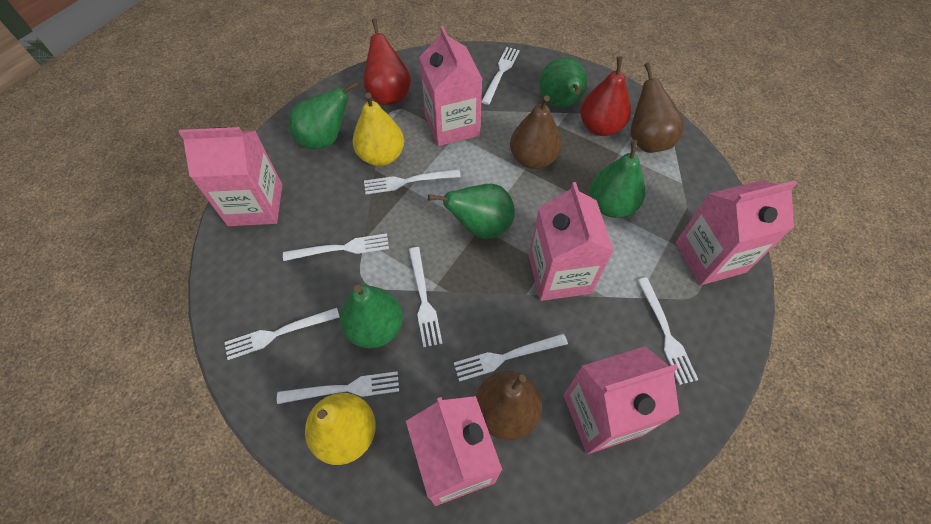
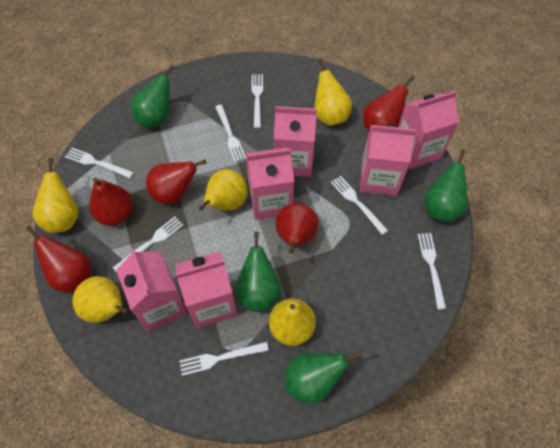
brown pear: [476,371,542,441] [510,95,562,169] [631,62,684,153] = 3 -> none = 0
green pear: [289,81,359,149] [340,285,403,348] [428,184,515,239] [539,57,587,108] [589,140,645,218] = 5 -> [131,65,174,128] [235,231,281,312] [284,351,362,404] [424,149,468,222] = 4
red pear: [363,18,411,105] [580,56,631,136] = 2 -> [26,226,91,293] [89,177,133,226] [146,160,206,204] [275,203,319,253] [363,76,415,130] = 5
white fork: [224,308,340,360] [277,371,399,404] [283,233,389,261] [364,169,461,194] [409,247,443,347] [454,334,568,382] [481,47,520,105] [637,277,698,385] = 8 -> [65,148,134,178] [113,217,183,272] [180,342,269,376] [216,105,246,162] [252,74,263,128] [331,176,388,235] [418,233,446,309] = 7
yellow pear: [305,393,376,465] [353,93,404,166] = 2 -> [33,158,79,233] [73,276,129,323] [199,169,248,211] [269,298,316,346] [314,58,352,126] = 5

